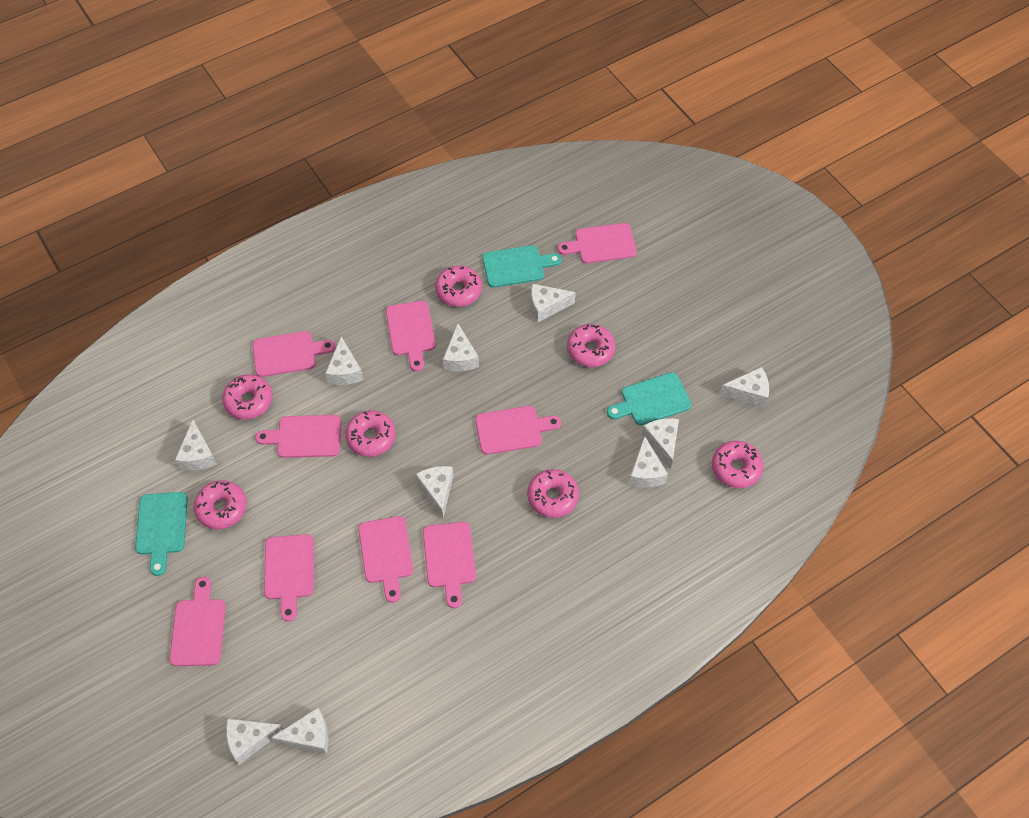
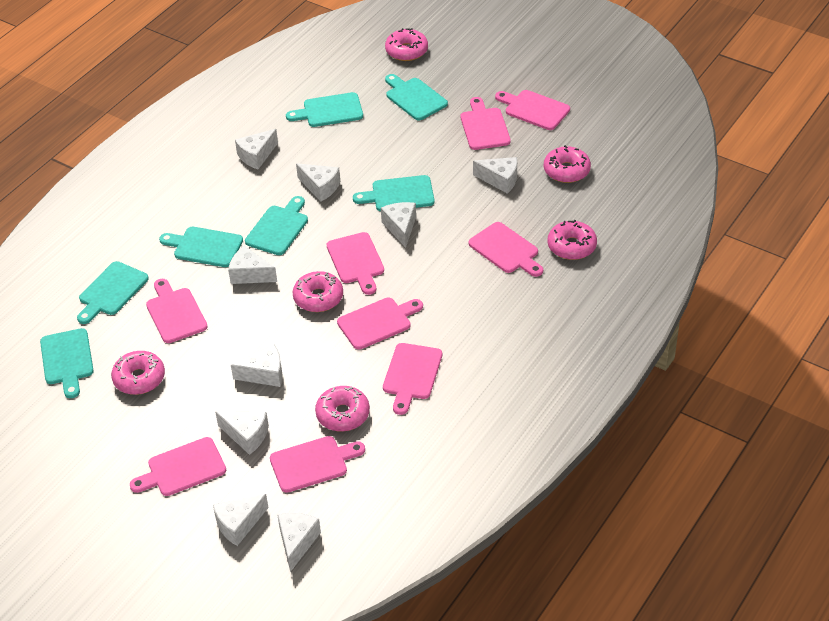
pink donut: [194,480,247,529] [222,374,273,419] [345,410,396,457] [435,266,482,307] [527,469,579,518] [567,324,615,367] [712,441,764,488] = 7 -> [111,351,165,395] [293,271,343,312] [315,386,370,432] [385,28,428,61] [544,145,591,183] [547,220,597,260] = 6
turquoise cutting board: [135,492,188,576] [482,245,562,288] [607,372,692,425] = 3 -> [40,328,94,398] [77,261,149,324] [159,227,243,267] [245,196,308,255] [286,92,363,127] [353,175,435,211] [385,74,448,121] = 7
white cheese: [175,420,217,471] [226,718,284,765] [271,707,329,754] [325,336,363,385] [415,466,453,518] [443,323,479,371] [531,284,576,322] [629,436,668,488] [642,418,679,470] [720,367,769,408] = 10 -> [213,494,268,546] [215,412,269,455] [228,246,277,284] [231,345,283,387] [235,129,278,169] [278,513,321,572] [296,163,340,202] [381,202,416,248] [473,157,517,194] = 9

